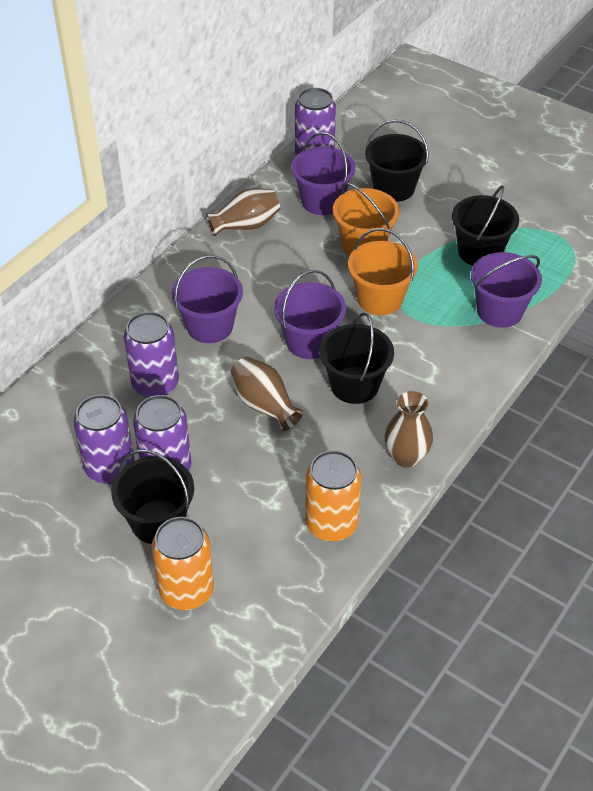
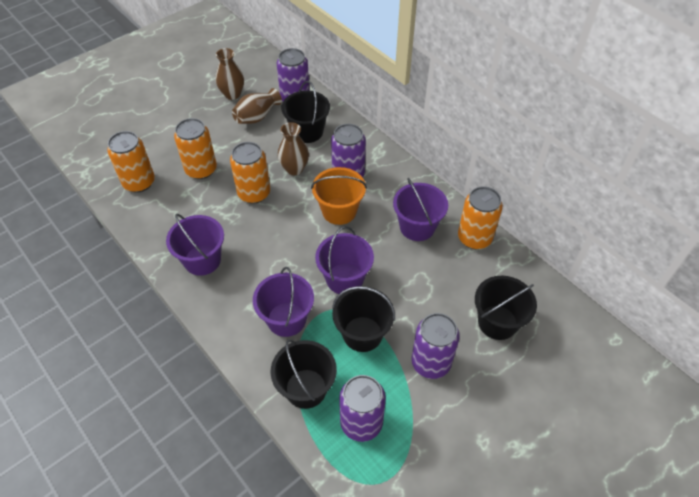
orange bucket: [333,183,399,255] [348,228,418,315] = 2 -> [311,167,367,225] = 1
orange can: [152,517,214,610] [305,450,361,541] = 2 -> [107,131,155,193] [174,118,217,179] [230,142,270,204] [458,187,503,249] = 4

